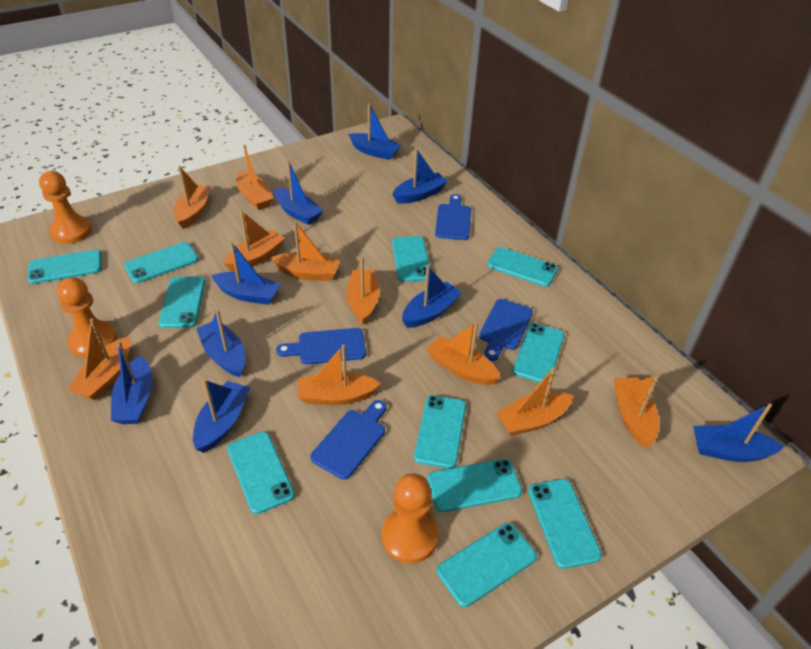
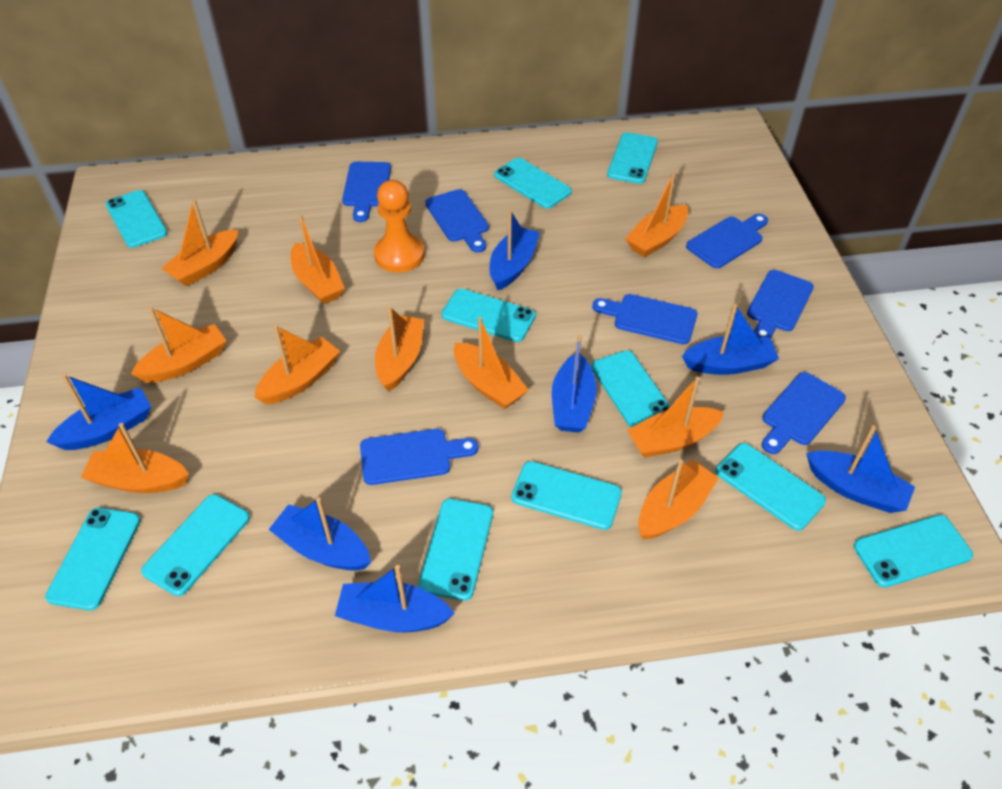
blue boat: [111,341,153,424] [193,379,250,453] [196,309,245,377] [211,241,281,305] [274,160,323,225] [348,103,401,160] [392,148,448,203] [402,265,462,328] [693,403,784,462] = 9 -> [46,374,151,450] [268,497,371,571] [335,565,455,632] [490,210,540,290] [552,334,597,433] [682,304,779,375] [806,425,915,513] = 7
blue cutting board: [276,328,366,364] [310,400,387,480] [435,194,471,240] [479,299,533,361] = 4 -> [342,162,391,222] [360,429,478,485] [425,189,489,253] [592,294,697,344] [686,214,768,268] [747,270,814,338] [762,372,846,454] = 7
orange pawn: [39,171,92,244] [57,277,117,358] [382,473,439,564] = 3 -> [374,180,424,273] = 1

